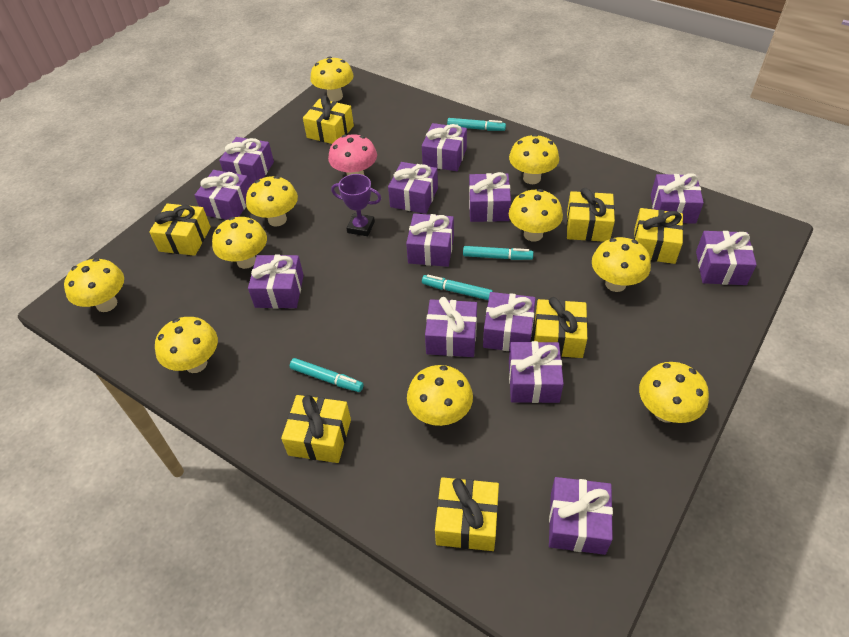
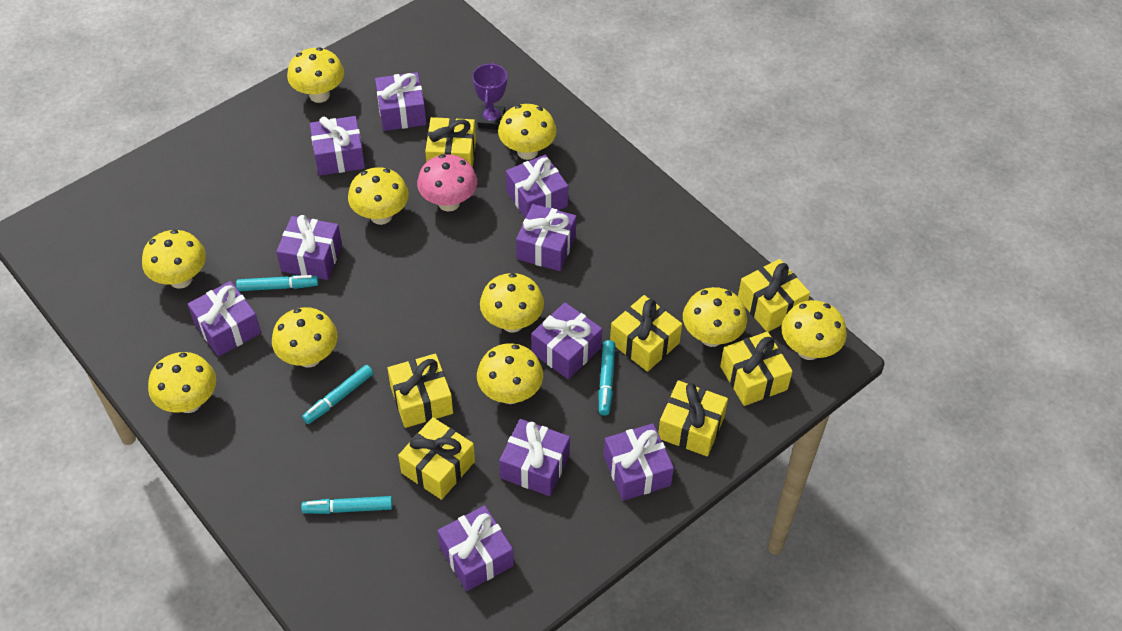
purple gift: [195,170,250,220] [219,137,274,184] [248,255,304,308] [388,162,438,214] [406,213,454,267] [422,123,467,171] [425,297,477,357] [469,172,511,222] [483,292,536,351] [509,341,564,403] [549,477,613,555] [651,173,704,224] [696,231,757,285] = 13 -> [188,281,261,357] [276,215,342,280] [310,116,365,176] [375,72,426,131] [437,505,514,591] [499,419,570,496] [506,155,568,219] [516,204,576,271] [531,302,602,379] [604,423,674,501] = 10

